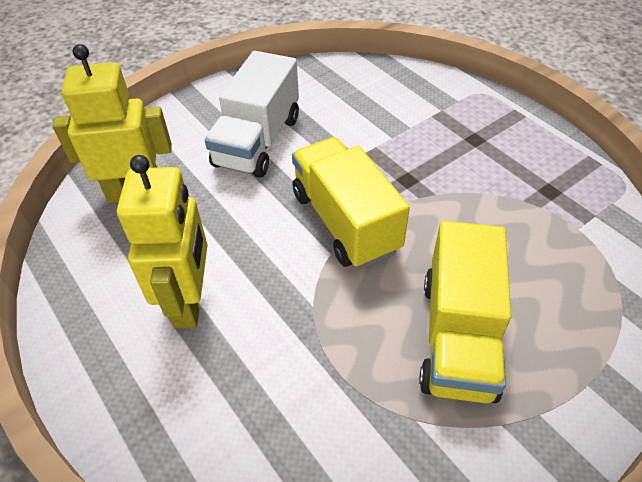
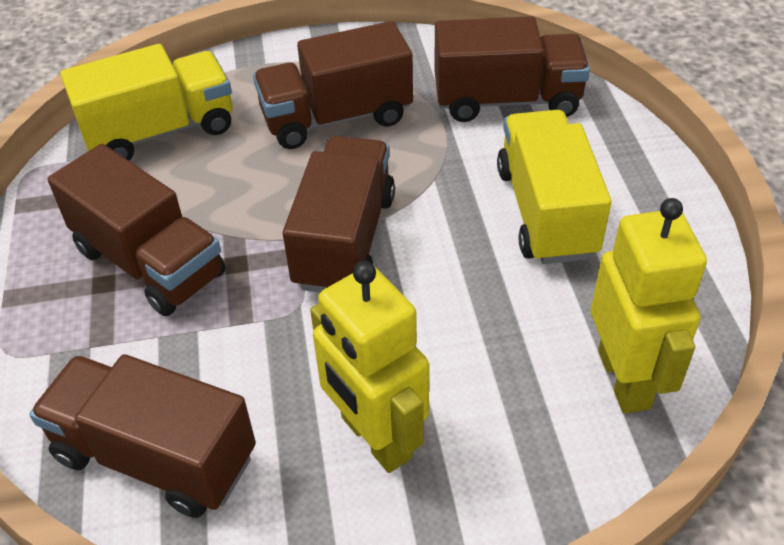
brown truck: none = 0 -> [29,354,256,518] [48,144,226,316] [253,21,413,149] [283,136,395,293] [434,16,590,122] = 5
white truck: [205,51,299,178] = 1 -> none = 0

